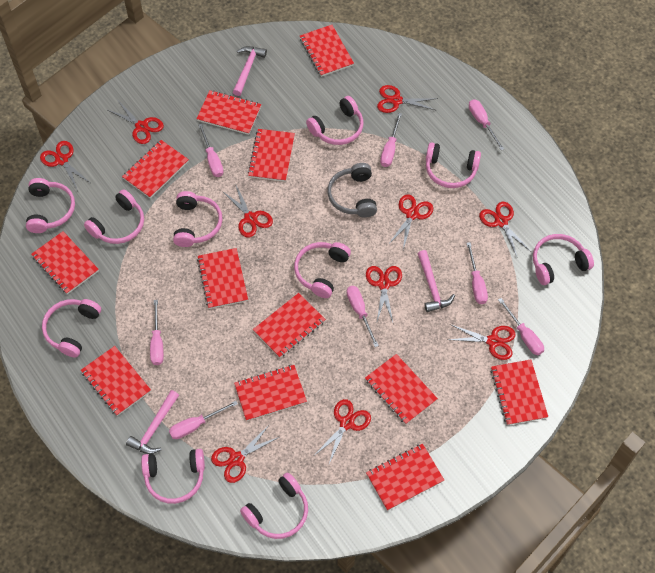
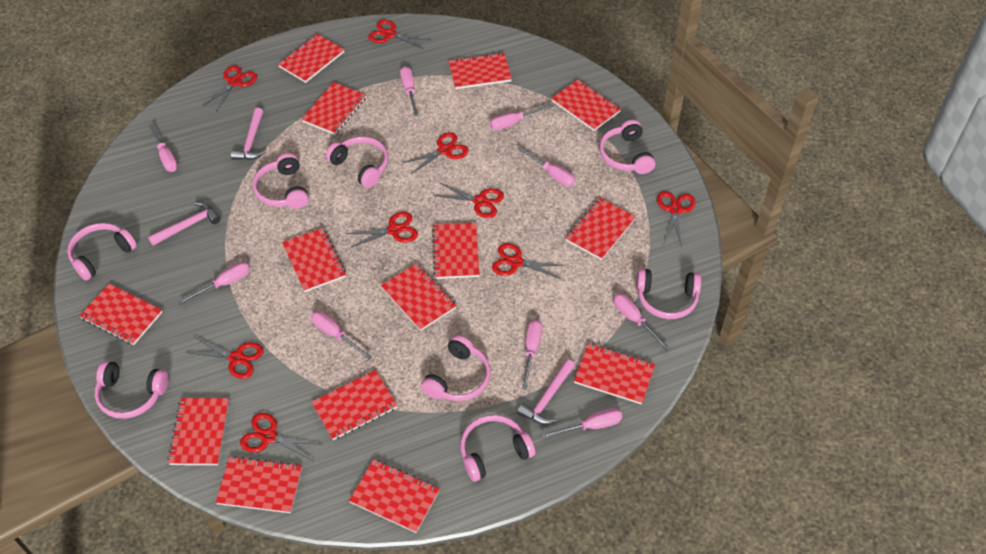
grey headphones: [327,163,377,218] = 1 -> none = 0
pink headphones: [26,178,75,233] [42,299,101,358] [84,189,144,244] [141,449,205,504] [173,191,222,247] [240,473,308,539] [294,242,351,298] [306,96,363,145] [426,142,481,188] [533,234,594,285] = 10 -> [67,223,137,280] [95,361,169,419] [253,153,309,209] [326,136,389,188] [421,335,491,401] [460,415,535,482] [599,120,655,174] [636,269,701,319] = 8
pink screwdriver: [150,300,164,365] [169,401,238,439] [198,124,224,177] [347,286,379,347] [380,113,402,167] [467,242,488,304] [469,99,504,150] [498,298,544,355] = 8 -> [149,123,178,172] [178,262,250,305] [311,311,372,359] [400,66,418,116] [490,104,554,130] [517,147,575,186] [522,320,542,390] [541,408,622,439] [613,293,670,350] = 9
red notebook: [31,231,99,294] [81,346,151,416] [122,140,189,198] [197,90,261,135] [197,248,248,309] [234,365,307,421] [247,129,295,182] [253,293,326,358] [300,25,354,77] [365,354,438,424] [366,444,444,511] [491,360,548,425] = 12 -> [79,284,162,345] [167,398,229,465] [216,456,302,513] [278,34,345,83] [282,228,346,292] [301,82,366,135] [311,370,397,440] [349,459,440,533] [381,263,457,331] [432,223,479,279] [449,52,512,89] [551,79,621,131] [566,198,636,260] [574,343,655,404] = 14
red scissors: [40,141,90,191] [108,101,164,144] [211,424,279,483] [222,183,273,238] [315,399,371,464] [366,266,402,322] [377,85,438,113] [388,195,433,250] [448,324,516,360] [479,202,530,256] = 10 -> [185,337,264,379] [203,65,257,112] [240,413,321,461] [346,212,418,248] [368,20,430,49] [402,132,469,174] [434,183,504,218] [492,243,566,279] [657,191,696,247] = 9

